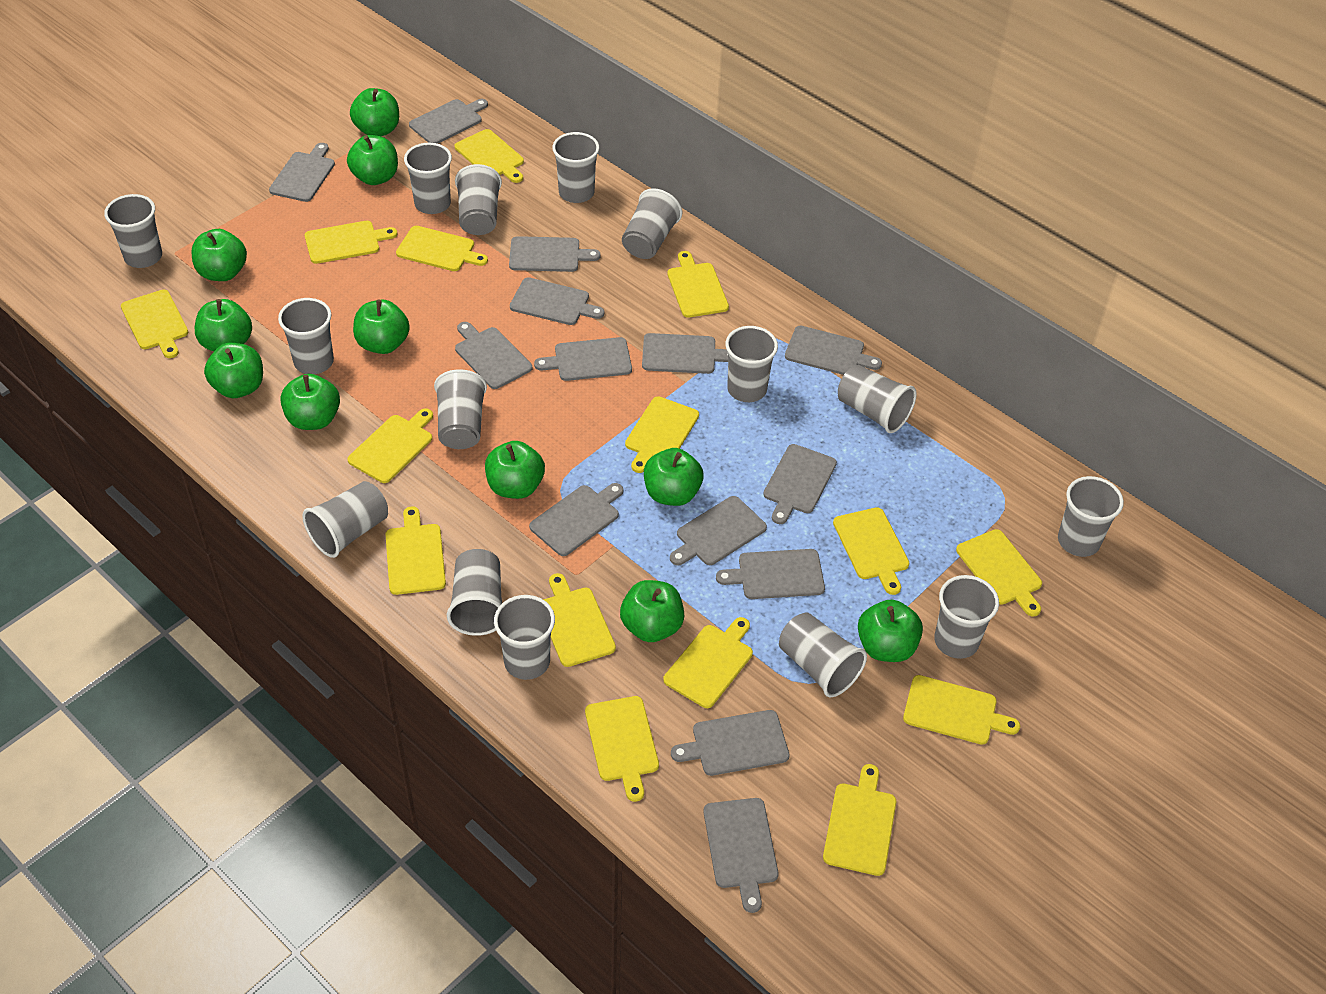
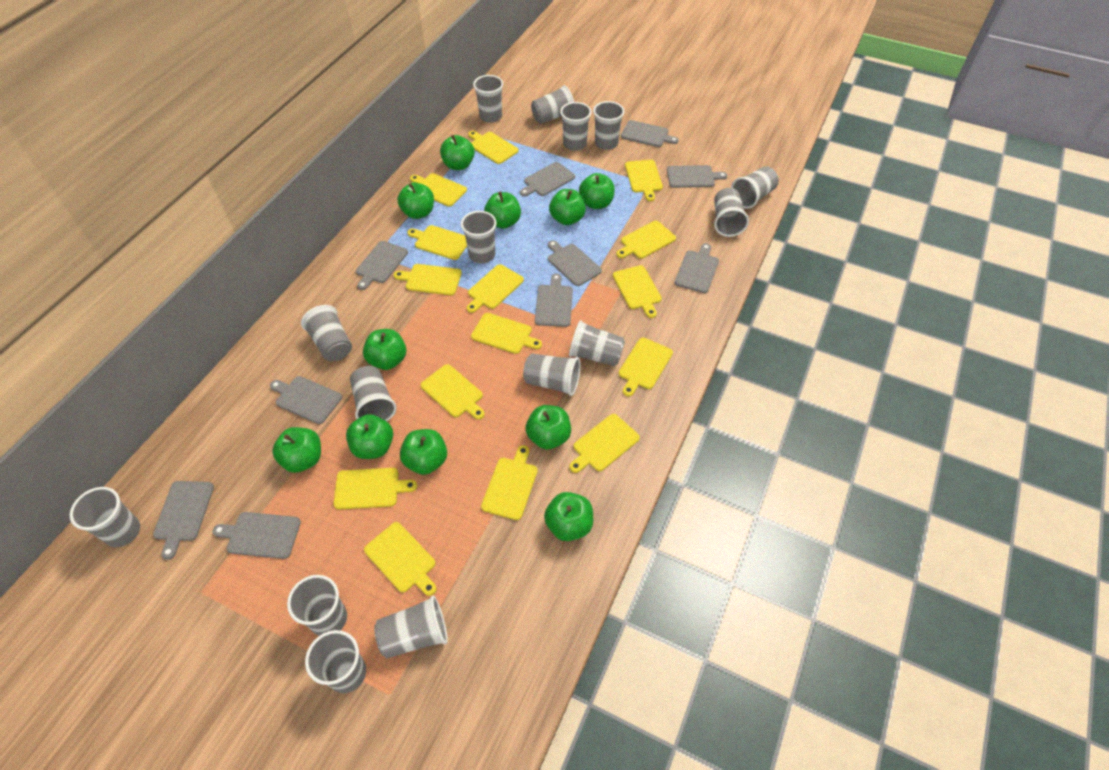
grey cutting board: [269,143,335,202] [409,99,488,144] [455,322,532,389] [509,236,601,272] [510,277,605,325] [529,483,623,556] [534,337,632,381] [642,333,728,374] [670,496,767,565] [671,710,790,776] [703,798,778,913] [716,549,825,599] [763,444,837,524] [785,326,882,375] = 14 -> [153,481,214,560] [212,512,301,559] [270,376,342,424] [356,241,408,290] [520,162,575,197] [535,274,573,327] [548,240,602,286] [621,120,679,147] [667,165,727,188] [675,243,719,293] = 10

